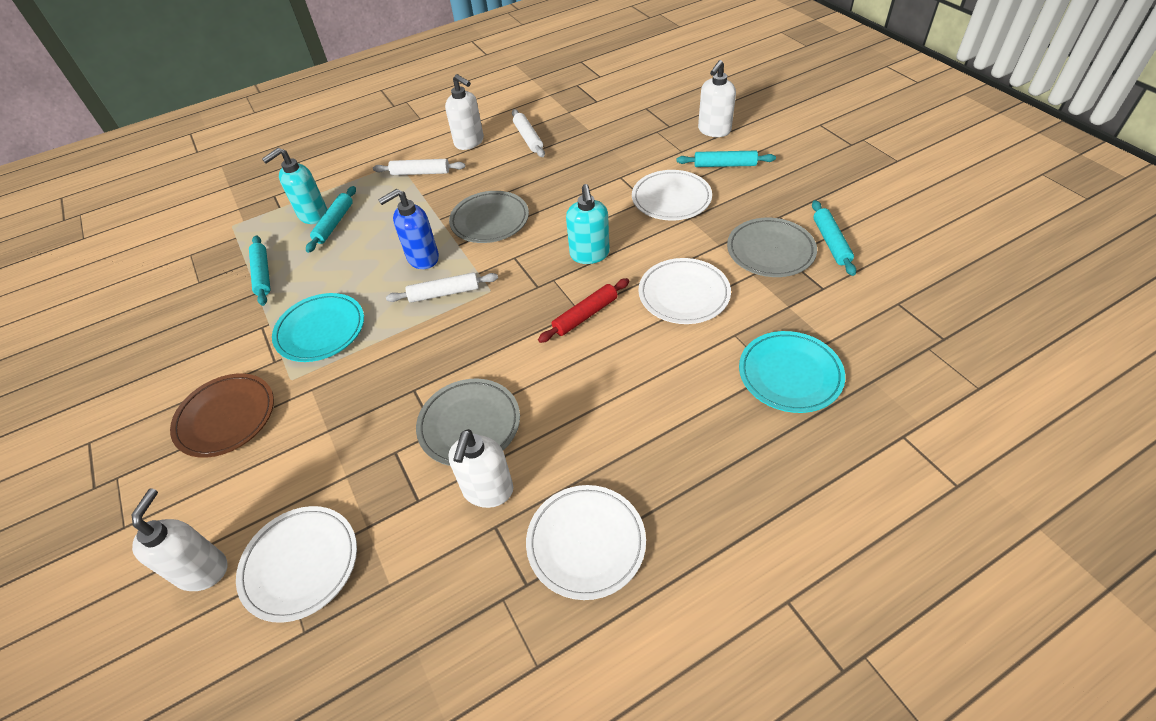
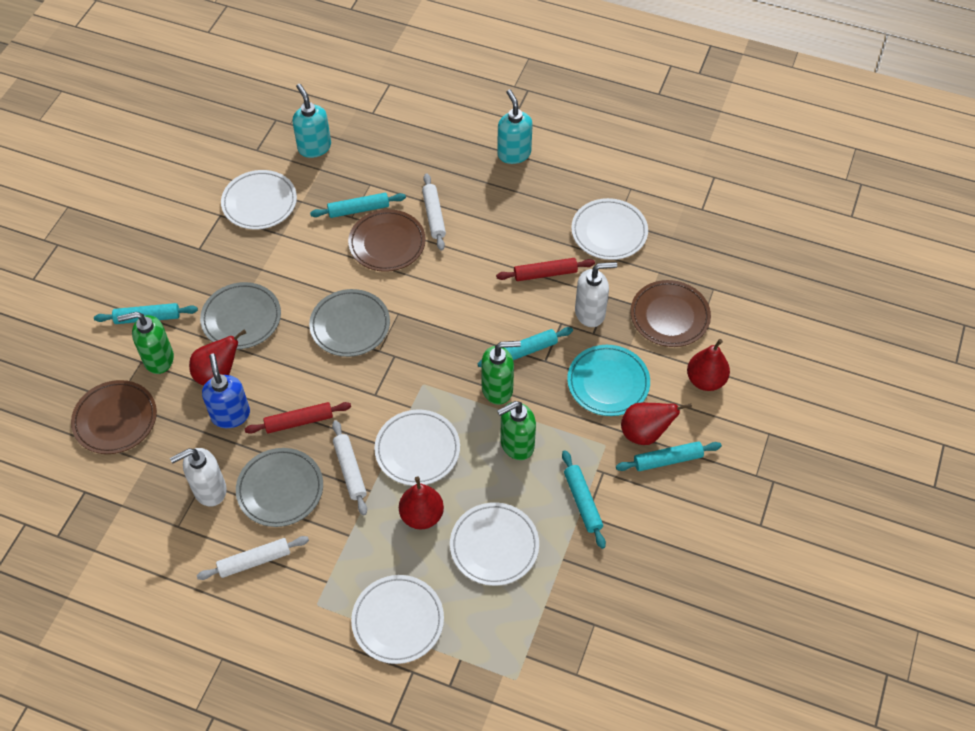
brown plate: [170,373,274,458] = 1 -> [71,380,157,454] [348,209,426,272] [631,280,711,347] = 3
green soap dispenser: none = 0 -> [117,312,174,374] [481,341,521,405] [497,401,536,460] = 3
red pear: none = 0 -> [189,329,246,386] [399,476,444,529] [621,403,692,445] [687,339,730,391] = 4
red rolling pin: [538,278,629,343] = 1 -> [245,402,351,434] [496,258,595,281] = 2
turquoise plate: [272,293,364,362] [739,331,845,413] = 2 -> [567,345,650,416] = 1
turquoise rolling pin: [249,235,270,306] [306,186,356,253] [677,151,776,167] [812,200,856,276] = 4 -> [94,303,198,324] [310,193,406,218] [477,327,573,367] [562,450,606,549] [616,441,722,471] = 5
white plate: [236,506,357,623] [526,485,646,600] [632,170,712,220] [639,258,731,324] = 4 -> [221,170,297,229] [351,575,444,664] [374,410,460,486] [450,502,539,586] [571,198,648,260] = 5
white soap dispenser: [132,488,227,591] [445,74,484,150] [448,429,513,508] [698,60,736,137] = 4 -> [170,448,227,507] [575,262,617,327] = 2

